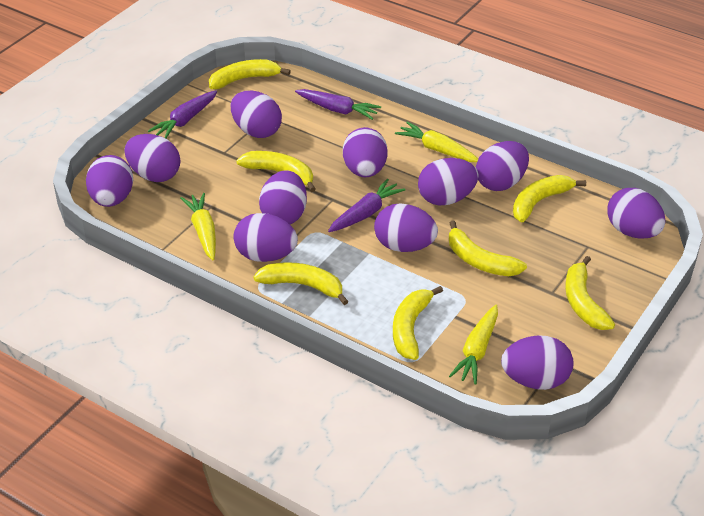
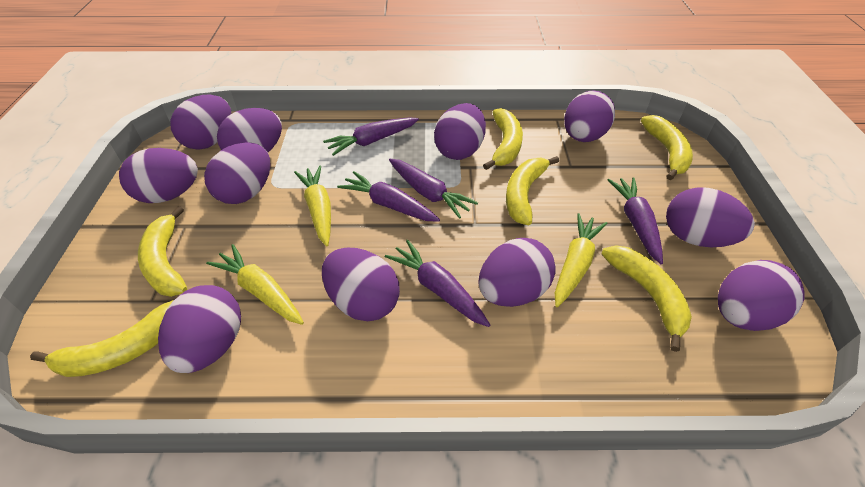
purple carrot: [148,90,217,139] [295,89,381,120] [328,179,405,232] = 3 -> [323,118,419,156] [337,171,440,222] [385,240,490,327] [389,159,478,219] [608,177,663,264] = 5
yellow banana: [209,59,291,89] [236,151,316,192] [253,262,349,305] [393,286,443,360] [449,221,527,276] [513,175,586,222] [565,256,615,330] = 7 -> [30,300,174,377] [138,206,187,297] [483,108,523,170] [506,156,559,225] [602,245,692,352] [641,115,693,180] = 6

